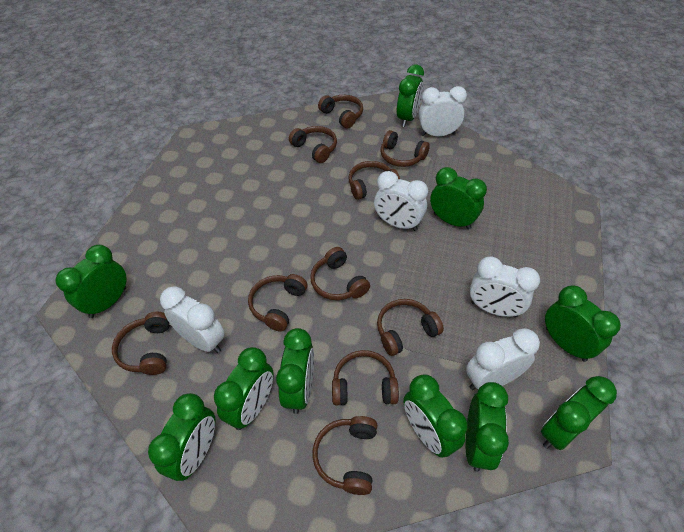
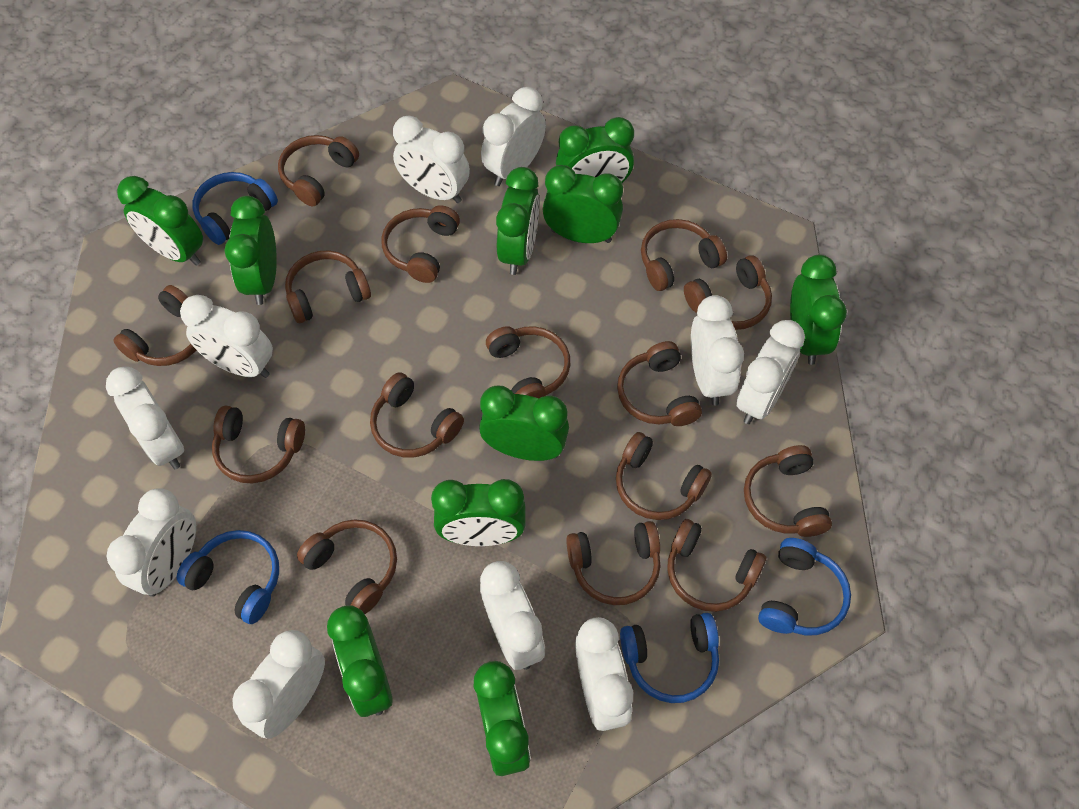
blue headphones: none = 0 -> [177,530,279,624] [192,172,278,245] [620,613,719,703] [758,538,851,635] = 4
brown headphones: [112,312,170,375] [248,274,308,332] [289,126,337,163] [310,247,370,300] [312,416,377,495] [318,95,363,129] [332,350,399,405] [349,161,400,200] [377,299,444,356] [380,130,430,167] = 10 -> [113,285,196,366] [212,405,305,483] [278,135,359,206] [285,251,371,323] [297,519,397,614] [370,372,464,458] [381,205,460,283] [486,326,570,398] [566,521,661,605] [616,432,712,520] [617,341,702,426] [641,219,727,291] [667,519,766,612] [684,255,772,330] [744,445,832,537] = 15
white clock: [160,286,225,353] [374,171,428,231] [418,86,467,136] [466,328,540,390] [470,256,540,317] = 5 -> [106,367,184,469] [107,488,196,597] [180,295,273,378] [232,630,325,739] [393,116,470,203] [480,561,545,670] [481,87,546,186] [575,617,633,731] [691,295,744,406] [737,320,805,424] = 10

